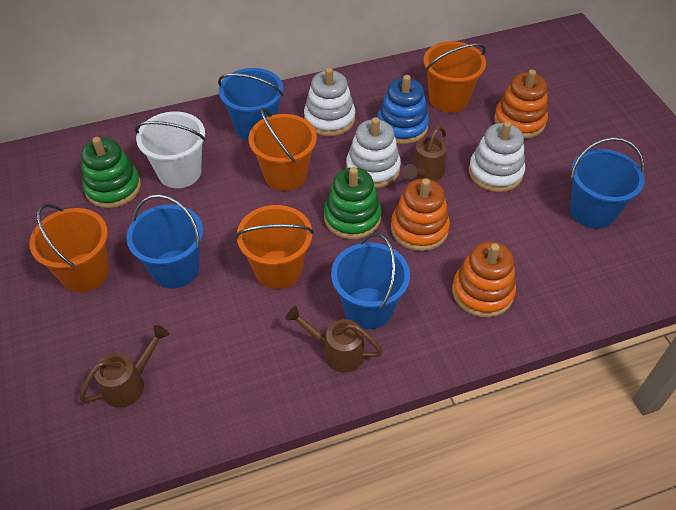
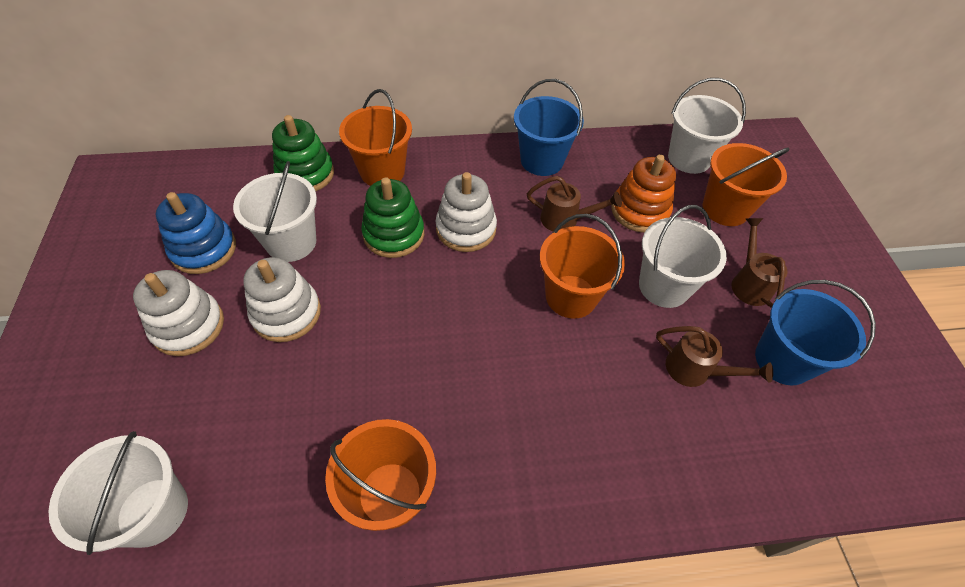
blue bucket: [126,194,203,288] [218,68,284,141] [331,233,410,329] [570,137,644,229] = 4 -> [514,79,584,176] [755,280,876,385] = 2
orange stacking toy: [391,178,450,251] [452,241,516,318] [494,70,548,139] = 3 -> [611,155,676,233] = 1
white bucket: [135,111,206,188] = 1 -> [48,431,188,555] [233,161,317,262] [639,205,727,308] [668,78,746,174] = 4

